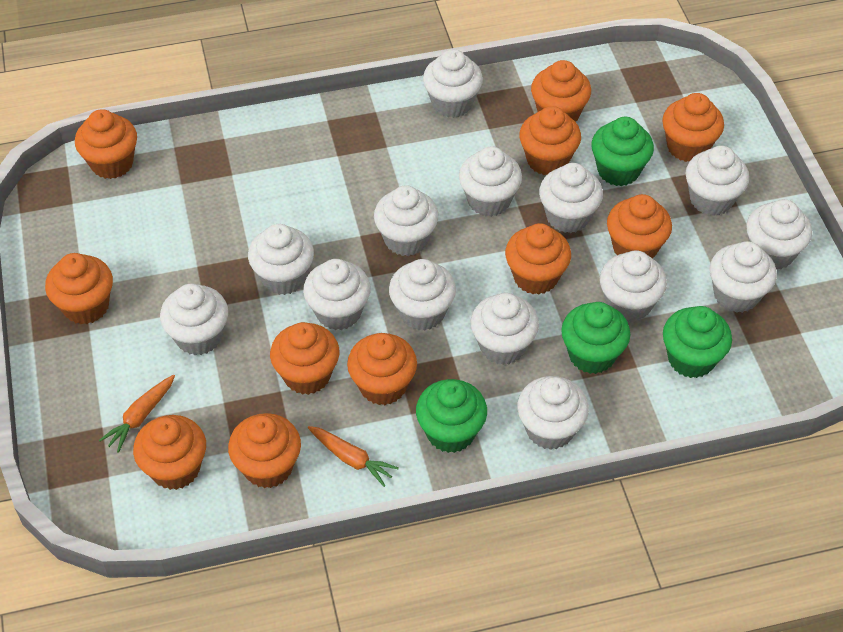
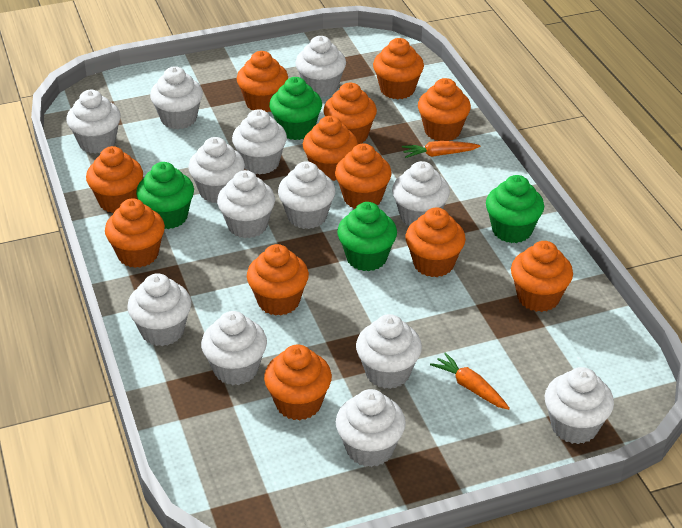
orange cupcake: [45,253,113,324] [75,109,137,179] [133,415,206,490] [228,413,301,488] [270,322,339,395] [347,333,417,405] [505,223,571,295] [519,106,581,175] [531,60,591,122] [607,194,672,259] [662,93,724,162] = 11 -> [86,146,143,213] [105,198,165,268] [237,51,288,112] [247,244,309,316] [264,345,332,420] [303,116,358,181] [323,83,377,144] [335,143,392,209] [373,38,424,99] [405,208,466,277] [418,78,471,141] [511,241,573,312] = 12
white cupcake: [160,283,228,355] [248,224,314,295] [303,259,371,330] [374,185,438,256] [389,259,456,330] [423,49,483,118] [459,146,522,217] [471,293,539,365] [517,376,589,450] [539,163,603,233] [600,250,667,322] [685,146,749,216] [710,241,777,313] [746,199,812,270] = 14 -> [66,90,121,154] [127,273,191,346] [150,66,203,129] [188,137,245,203] [201,311,267,385] [217,170,275,238] [232,109,287,174] [278,161,336,229] [295,36,346,97] [336,389,406,467] [356,314,422,389] [392,161,450,226] [545,367,614,444] = 13

